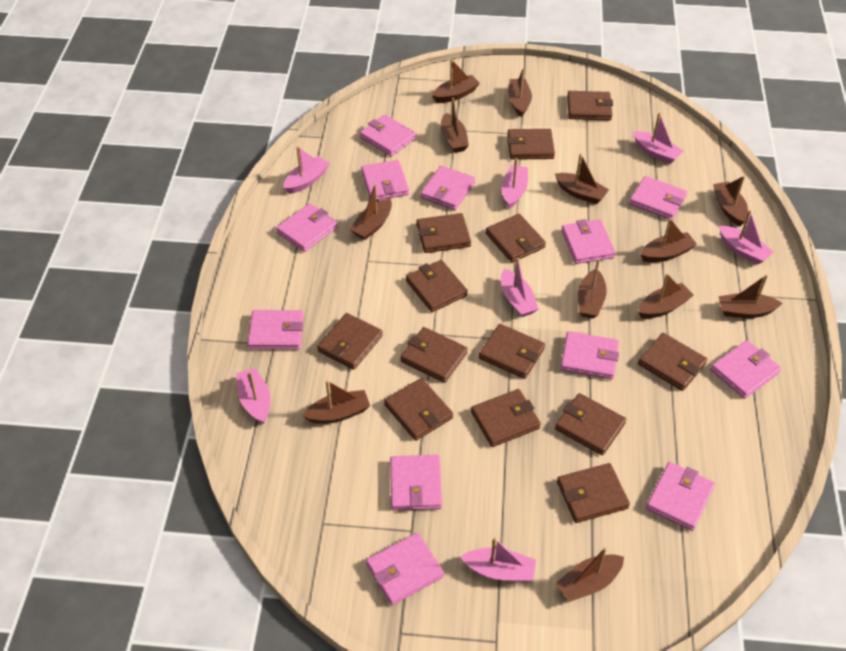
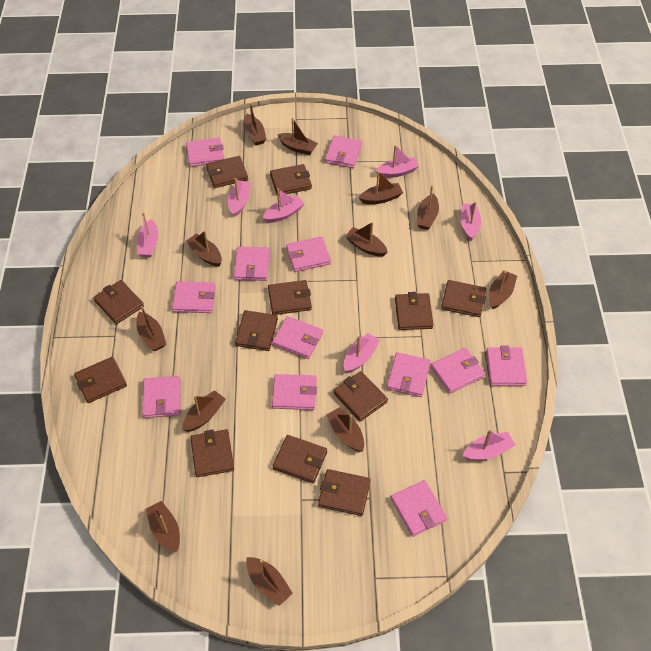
brown wallet: [317,313,383,370] [384,378,453,441] [400,327,468,383] [406,260,468,312] [417,213,471,253] [471,389,541,447] [479,324,545,379] [486,214,546,262] [507,129,555,160] [555,393,626,455] [557,463,630,523] [567,91,613,121] [638,333,707,391] = 13 -> [74,357,127,403] [93,280,144,324] [190,429,234,477] [206,156,248,188] [235,310,278,351] [268,280,312,315] [270,164,312,196] [273,435,327,483] [318,469,371,516] [333,371,388,422] [395,292,434,330] [441,280,486,317] = 12

